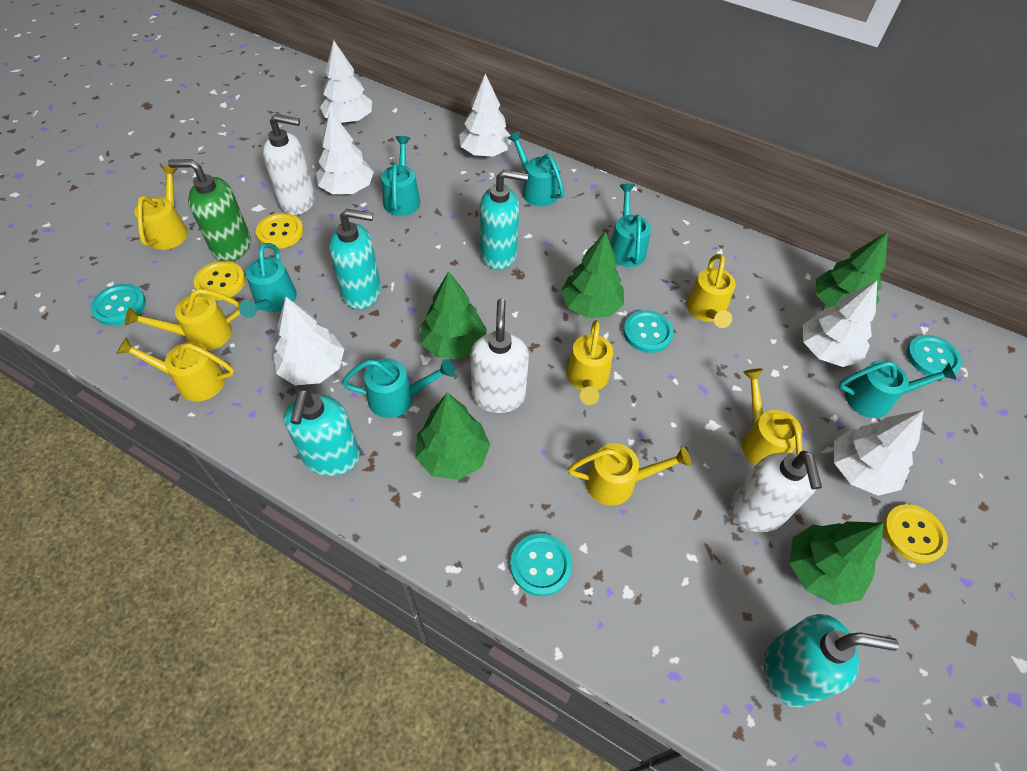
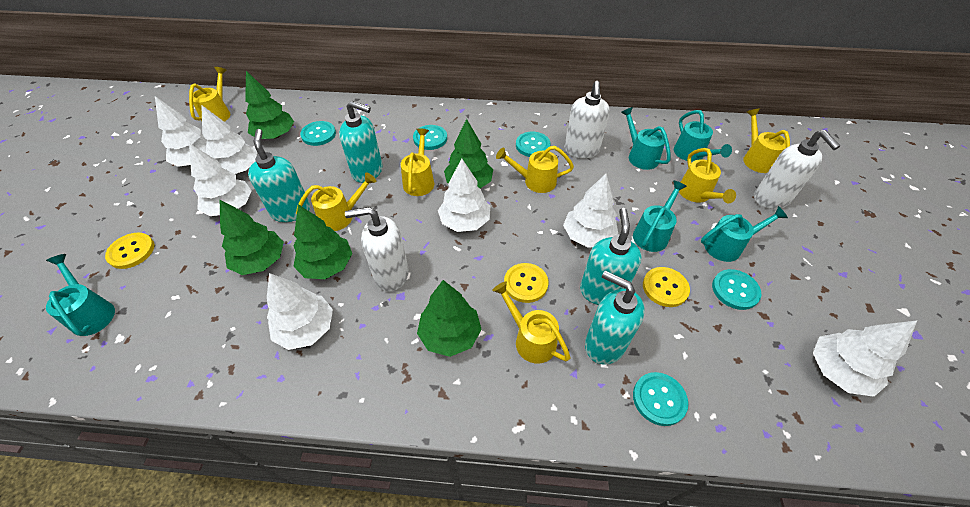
green soap dispenser: [168,159,251,261] = 1 -> none = 0
turquoise button: [90,284,146,326] [510,533,572,596] [623,310,674,353] [907,335,962,379] = 4 -> [300,121,336,146] [413,125,447,150] [516,132,551,157] [633,372,688,426] [712,269,761,310] = 5
turquoise watering can: [239,243,297,318] [342,358,455,418] [381,136,420,216] [508,131,564,206] [610,183,651,267] [839,360,957,418] = 6 -> [46,254,115,336] [621,107,671,170] [633,181,687,252] [674,110,732,162] [701,206,788,262] = 5
white tree: [274,297,344,385] [316,110,374,194] [320,40,372,124] [459,74,512,157] [803,281,877,367] [834,410,924,496] = 6 -> [155,96,207,167] [189,143,252,216] [201,105,257,174] [267,273,333,350] [438,158,490,232] [563,174,618,248] [813,321,917,397] = 7

